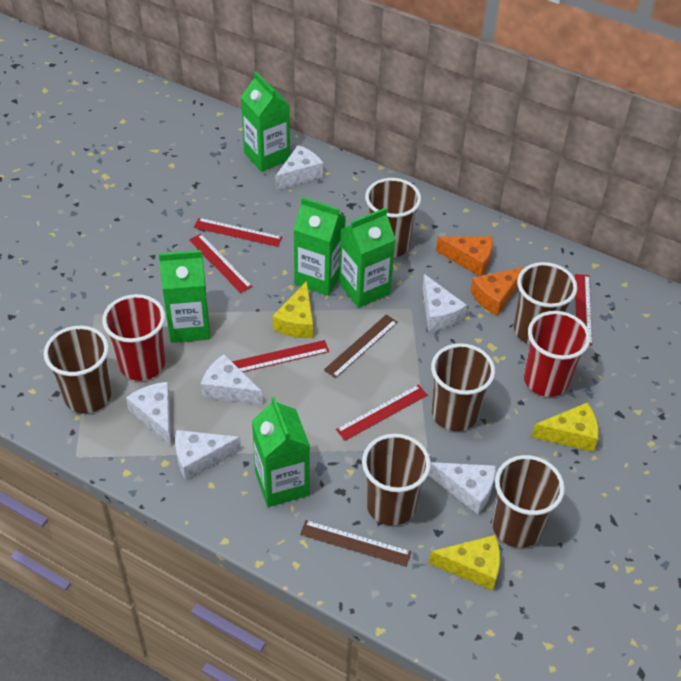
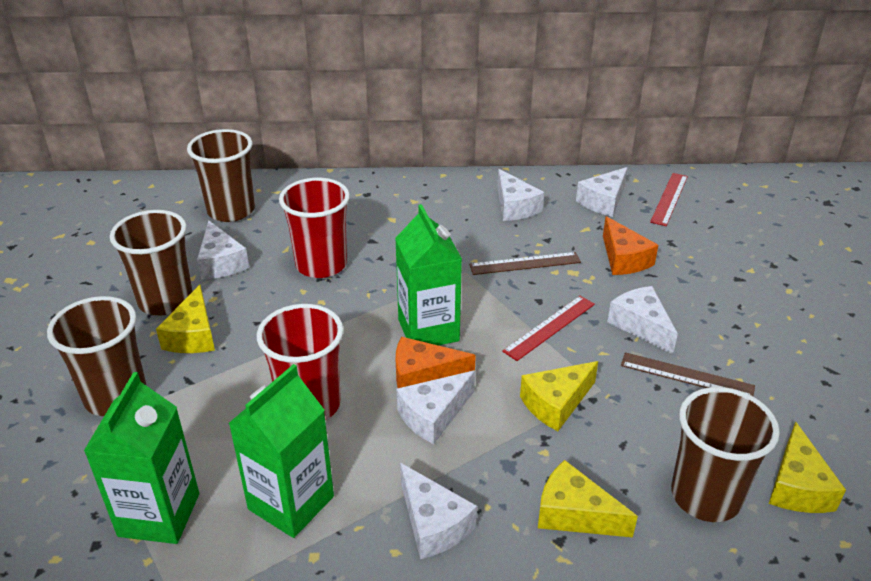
brown cup: [44,326,112,414] [362,434,431,526] [365,178,421,258] [431,343,495,431] [492,455,565,548] [514,262,577,344] = 6 -> [47,296,147,416] [110,210,193,315] [187,129,255,222] [671,387,780,522] = 4
green carton: [159,250,210,343] [241,72,290,172] [252,397,310,507] [293,197,346,296] [339,208,396,308] = 5 -> [84,372,199,544] [229,364,334,538] [395,204,462,346] = 3
red ruler: [189,234,253,293] [194,218,282,247] [232,340,329,372] [336,385,428,441] [575,274,592,346] = 5 -> [502,296,595,361] [650,173,688,226] = 2
yellow cheese: [273,281,313,338] [429,535,500,591] [531,403,599,452] = 3 -> [156,285,215,353] [520,361,598,431] [538,460,638,538] [769,422,846,513] = 4

